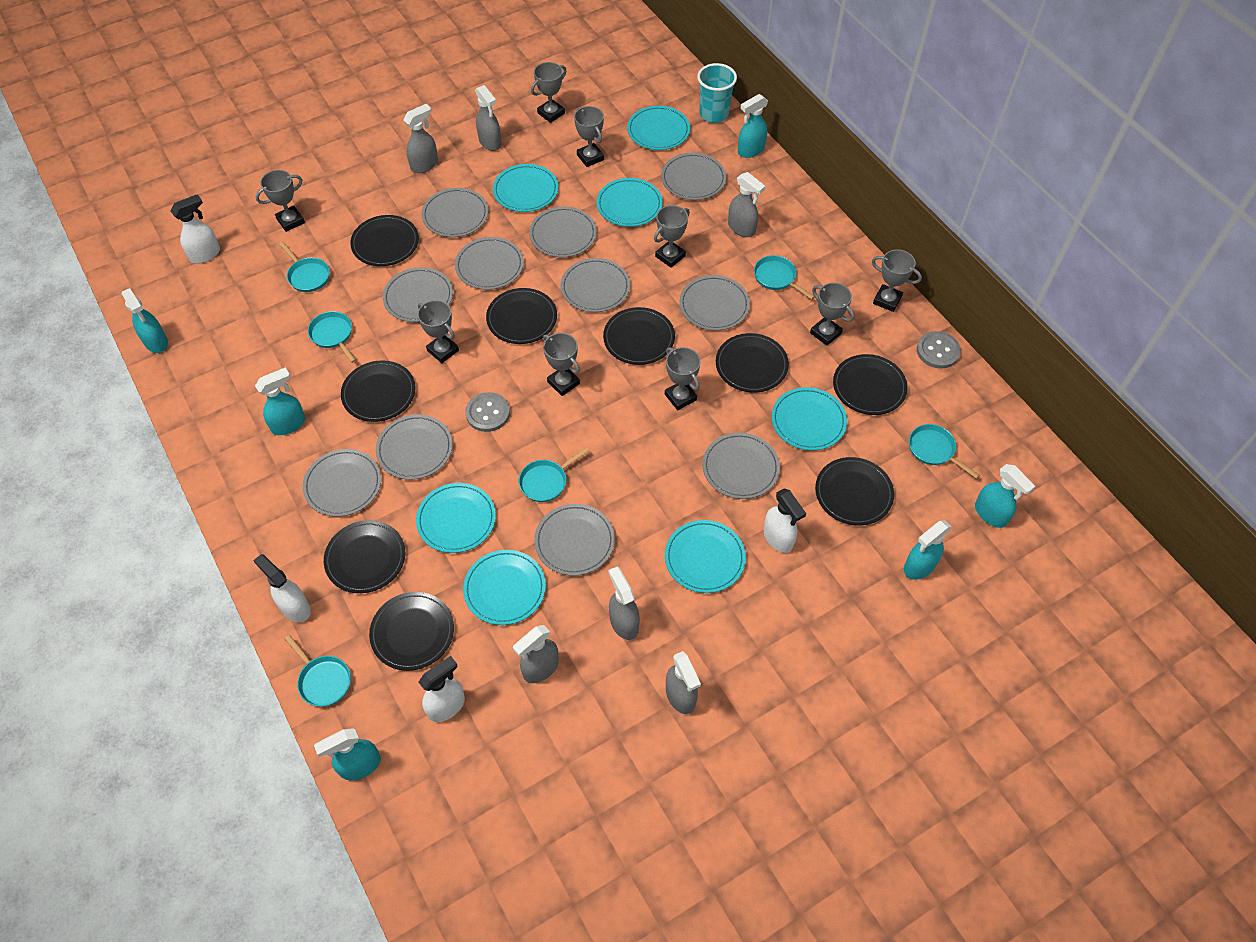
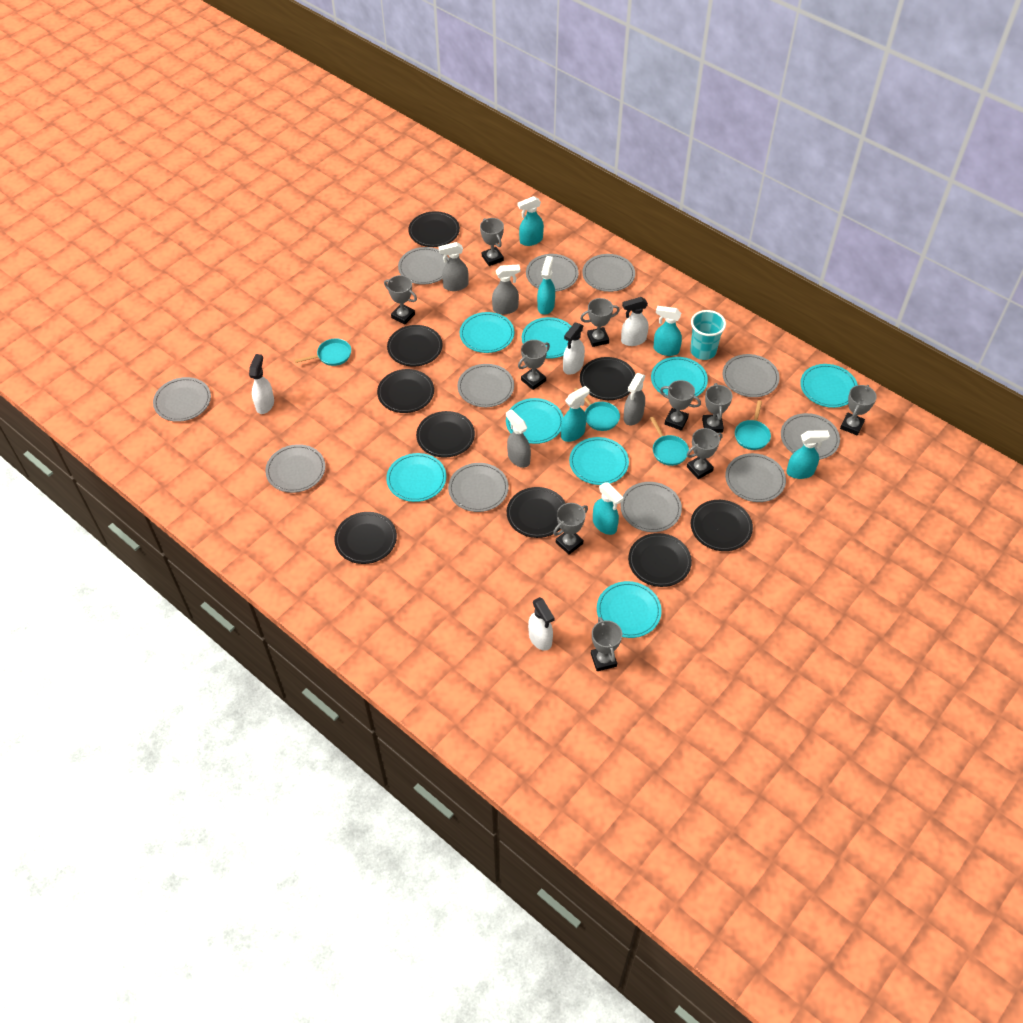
grey button: [465,392,510,432] [917,331,961,369] = 2 -> none = 0
grey spray bottle: [403,104,438,173] [475,85,502,151] [513,625,559,683] [608,567,640,640] [666,651,701,714] [728,172,765,237] = 6 -> [438,242,469,291] [492,265,520,314] [506,410,531,468] [623,373,645,425] = 4
grey trophy: [255,170,305,232] [417,300,459,363] [531,62,566,123] [543,333,580,396] [574,106,604,167] [654,205,690,268] [665,347,701,410] [810,283,854,346] [872,249,922,312] = 9 -> [384,275,417,324] [480,218,504,266] [518,340,550,390] [553,503,588,555] [580,298,620,347] [591,617,622,671] [660,380,701,431] [687,428,723,479] [702,383,732,433] [840,385,877,435] = 10
turquoise pan: [279,242,330,292] [285,635,351,707] [308,311,356,363] [519,447,589,502] [754,255,814,299] [909,424,980,479] = 6 -> [295,338,351,366] [574,388,620,431] [650,417,689,466] [735,400,771,450] = 4
turquoise plate: [416,483,496,553] [463,550,546,625] [493,164,558,212] [596,178,663,227] [627,106,690,150] [665,520,746,593] [772,387,847,451] = 7 -> [386,453,446,502] [460,312,514,353] [506,398,563,444] [522,317,571,359] [569,437,629,485] [597,581,662,638] [651,357,708,396] [800,364,858,408] = 8

